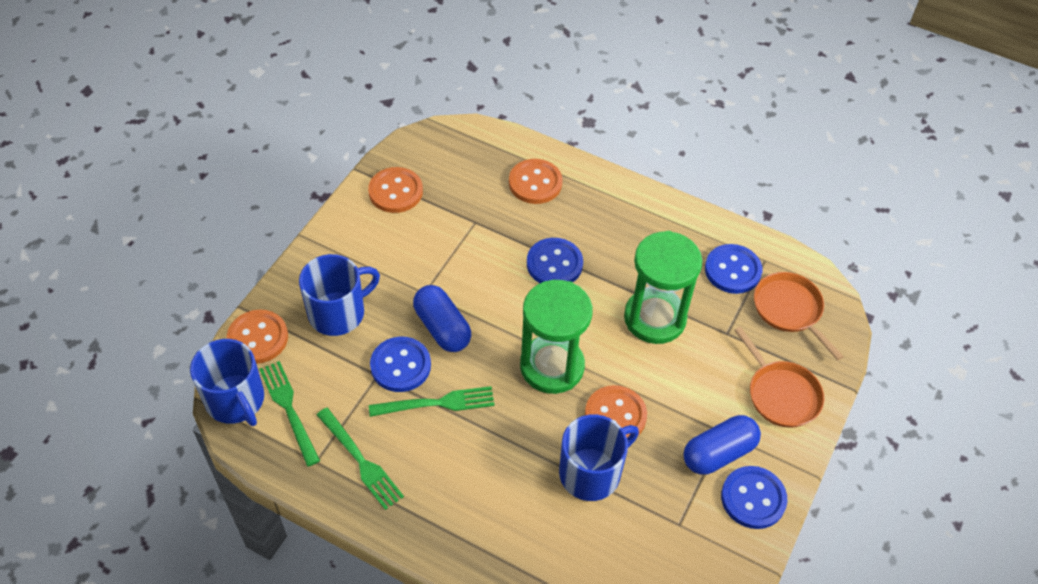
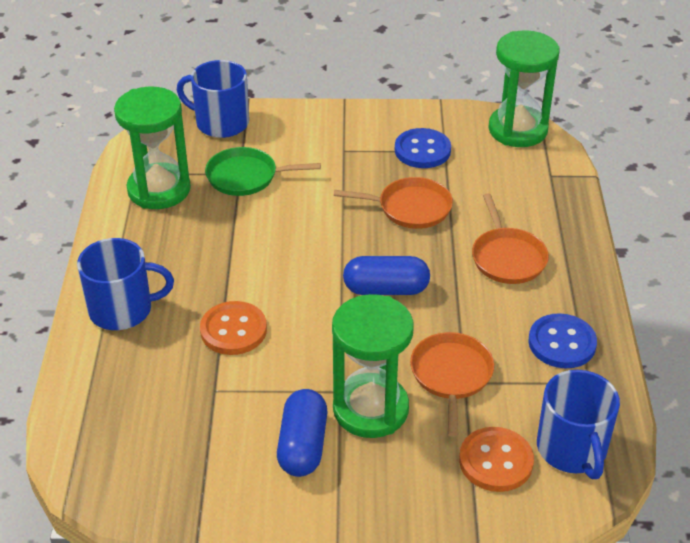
blue button: [370,337,431,392] [527,238,583,283] [705,244,762,294] [721,466,787,529] = 4 -> [395,128,451,168] [528,313,597,368] = 2
green fork: [259,361,320,467] [317,408,404,510] [369,386,495,417] = 3 -> none = 0
green hourglass: [520,280,592,394] [624,231,702,344] = 2 -> [114,87,191,209] [332,294,414,438] [488,30,560,147] = 3
green pan: none = 0 -> [205,147,321,196] = 1
orange button: [227,310,288,364] [368,167,423,213] [509,159,563,204] [585,385,647,438] = 4 -> [200,301,267,355] [459,427,534,492] = 2
orange pan: [734,327,824,428] [754,272,844,360] = 2 -> [334,177,453,229] [410,332,494,437] [472,193,549,284] = 3

